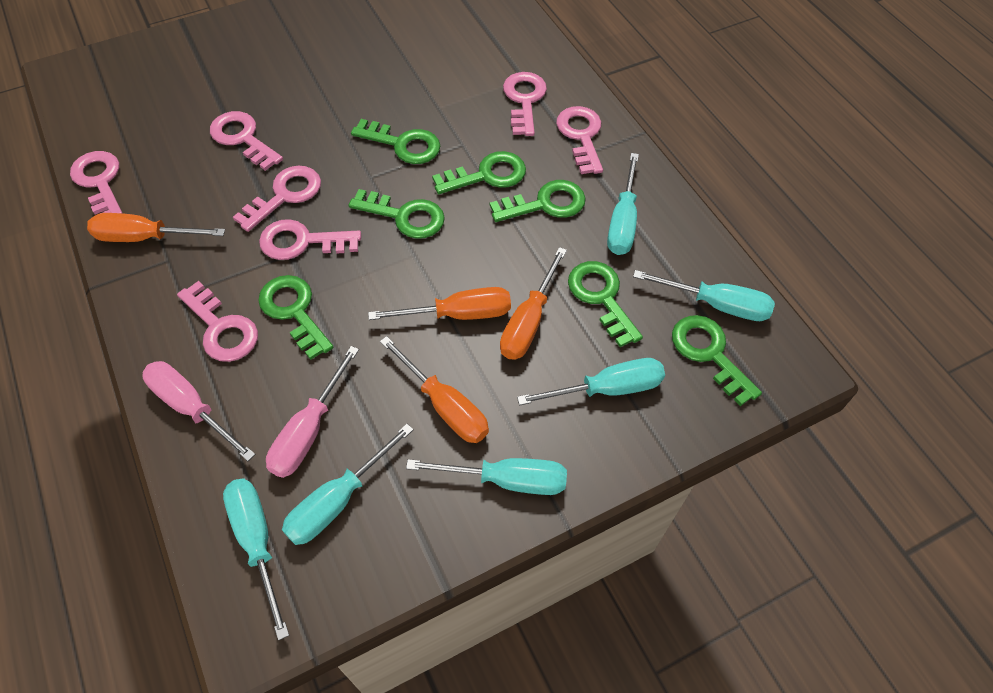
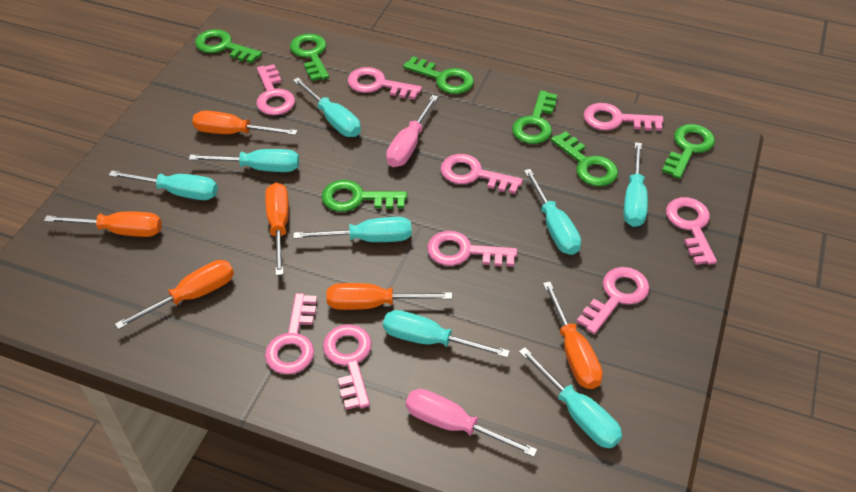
orange screwdriver: [87,213,225,242] [368,287,511,320] [380,336,489,443] [500,247,567,360] = 4 -> [44,211,162,237] [115,260,234,330] [192,111,298,135] [265,183,289,276] [326,283,452,310] [543,281,603,389] = 6
pink key: [70,151,122,214] [177,281,258,362] [210,111,283,171] [233,166,321,232] [259,219,361,260] [503,72,547,136] [556,106,603,174] = 7 -> [256,64,295,116] [265,293,317,375] [323,324,372,410] [347,67,422,100] [427,231,517,267] [440,154,523,194] [577,267,650,334] [583,103,664,131] [666,197,717,265] = 9
turquoise screwdriver: [223,478,289,640] [282,424,414,545] [406,458,567,495] [517,358,665,405] [607,153,639,255] [633,270,775,321] = 6 -> [109,170,218,200] [189,149,299,172] [293,78,361,137] [293,217,412,242] [383,310,510,358] [519,347,622,448] [524,169,581,255] [624,142,648,227] = 8

